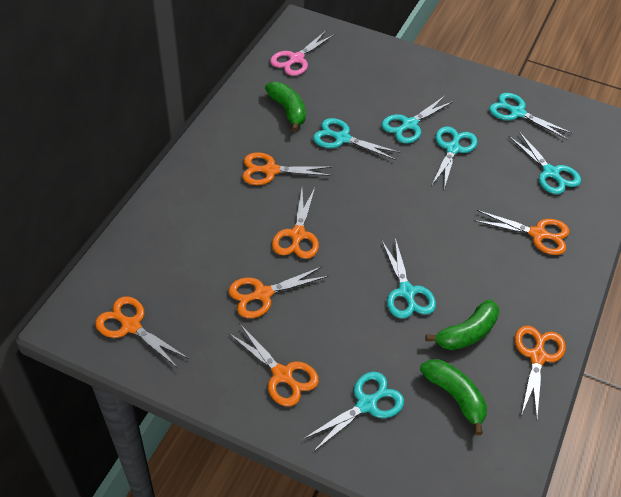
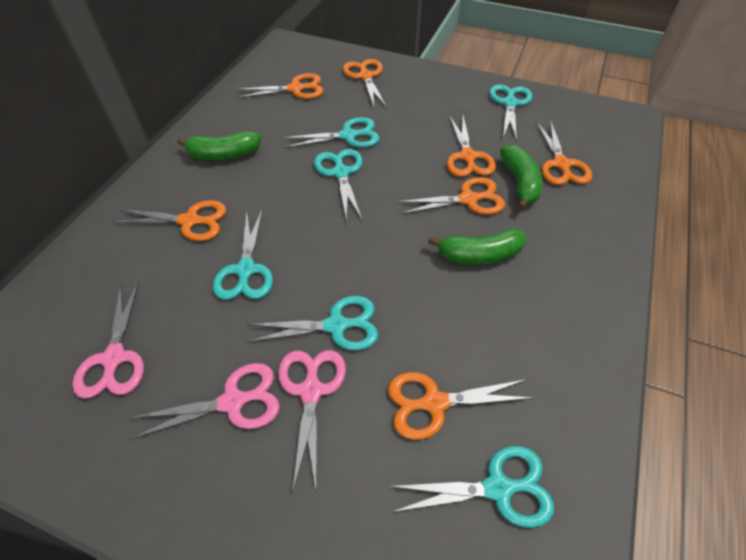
pink scissors: [270,31,335,76] = 1 -> [72,281,144,399] [130,363,280,440] [278,350,346,493] = 3
turquoise scissors: [302,372,404,452] [313,118,400,160] [382,96,454,143] [382,238,436,319] [432,127,477,189] [489,93,573,140] [509,132,581,194] = 7 -> [213,209,273,300] [246,296,378,350] [282,117,379,148] [314,149,363,222] [389,446,554,528] [489,84,532,141] = 6

